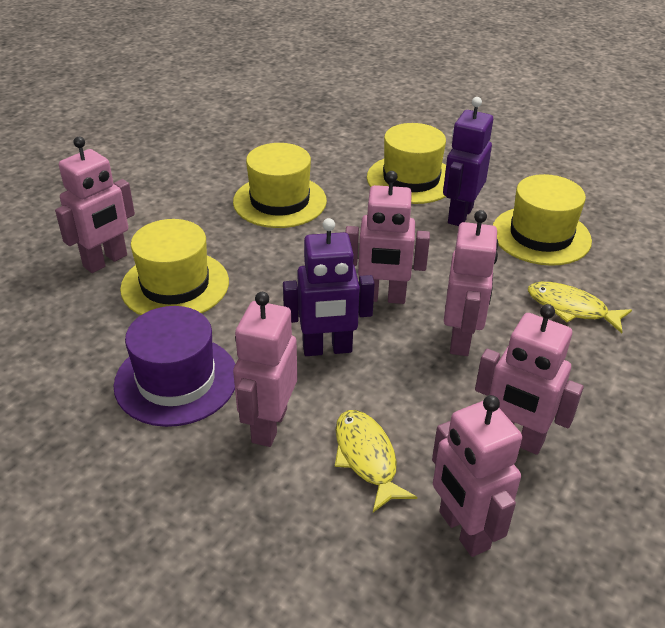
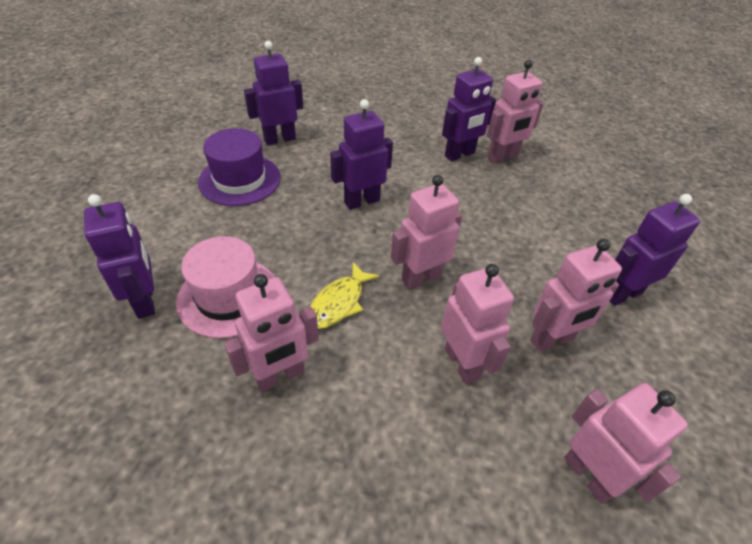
pink hat: none = 0 -> [176,236,275,338] = 1
purple robot: [283,218,375,356] [443,97,493,226] = 2 -> [84,194,155,319] [244,41,303,146] [330,99,393,210] [442,57,496,161] [610,194,700,306] = 5
yellow fish: [335,410,417,512] [528,282,632,333] = 2 -> [310,262,380,329] = 1
yellow hat: [120,219,229,315] [233,143,327,228] [367,123,446,204] [493,174,592,266] = 4 -> none = 0

